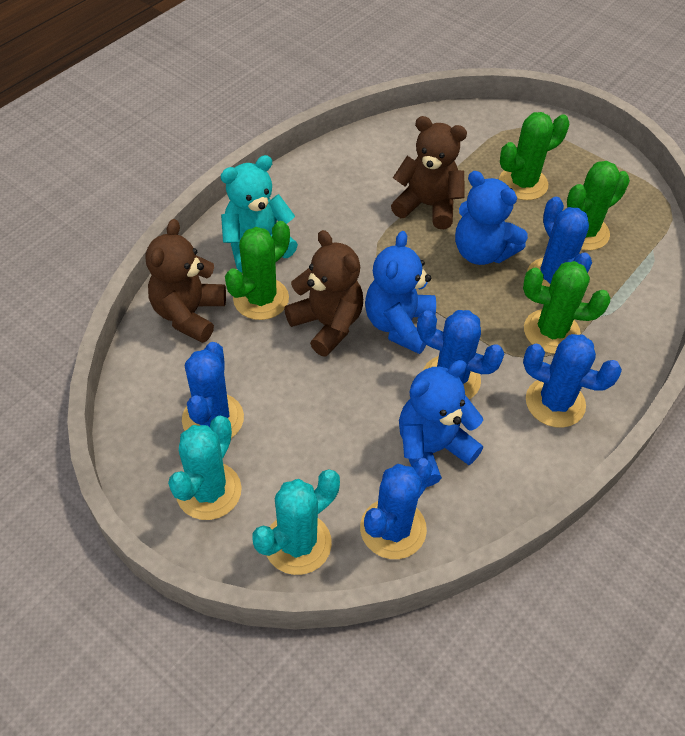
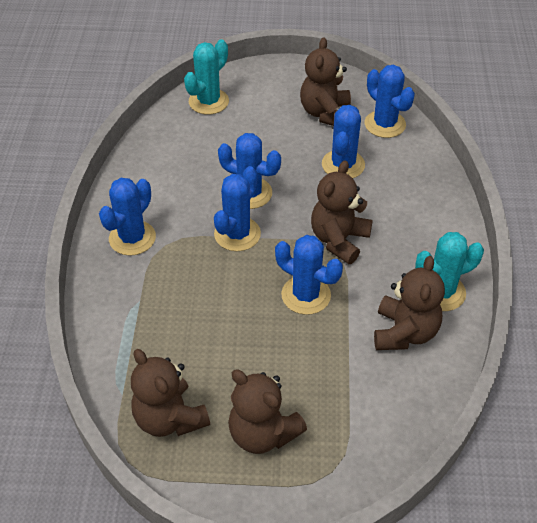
blue cactus: [182,342,244,438] [360,458,433,559] [417,310,504,399] [523,334,622,428] [527,197,592,287] = 5 -> [99,178,156,256] [214,166,261,251] [218,133,281,209] [275,235,343,315] [322,105,365,178] [365,65,415,138] = 6
blue teddy bear: [365,231,436,354] [399,360,483,487] [455,171,528,265] = 3 -> none = 0
brown teddy bear: [146,219,226,343] [284,230,363,357] [391,116,467,229] = 3 -> [131,349,210,437] [228,370,307,454] [300,37,351,126] [311,161,373,264] [374,256,445,350] = 5
green cactus: [225,221,290,320] [499,112,569,200] [523,261,610,354] [567,161,630,251] = 4 -> none = 0
turquoise teddy bear: [221,155,298,273] = 1 -> none = 0

